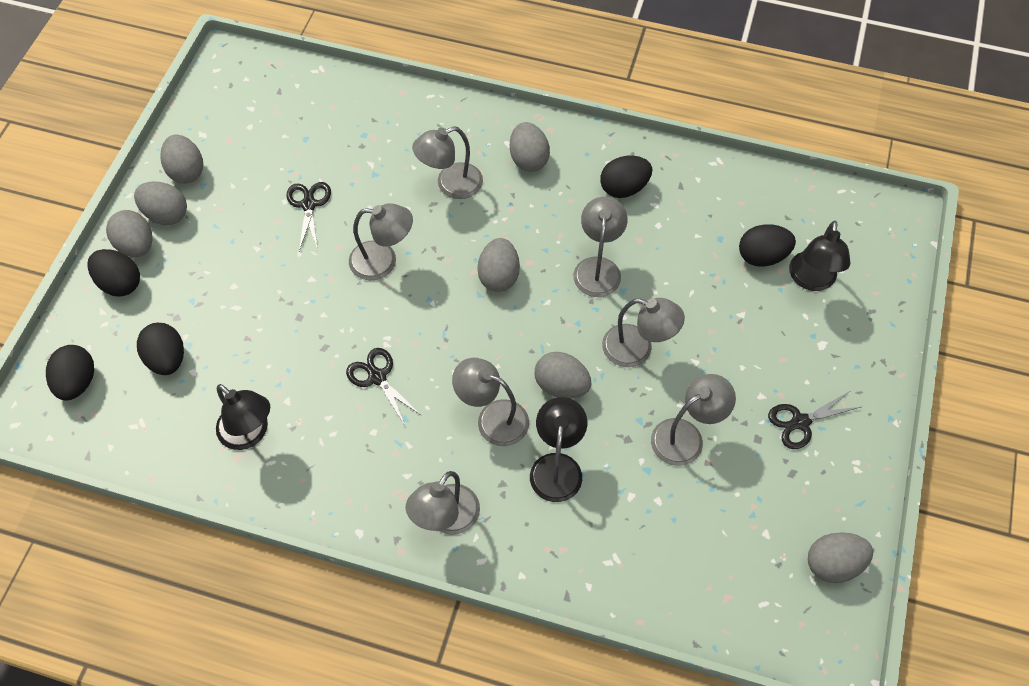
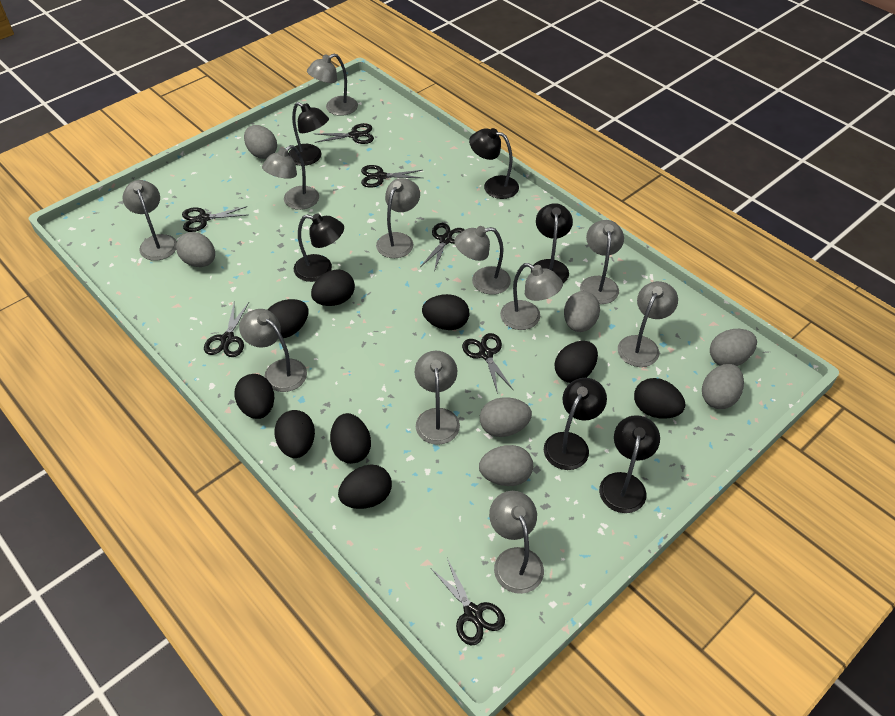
black egg: [46,345,94,400] [88,249,140,297] [137,323,184,375] [600,156,652,198] [739,225,796,267] = 5 -> [234,374,274,419] [268,299,309,338] [274,410,315,458] [311,269,355,306] [330,413,371,464] [338,465,392,509] [422,294,469,330] [555,341,598,383] [634,378,685,419] = 9
black lamp: [216,384,270,450] [530,397,587,502] [789,221,850,291] = 3 -> [288,102,329,166] [294,213,344,282] [469,128,519,199] [531,203,573,283] [544,378,607,470] [599,415,660,513] = 6
black scissors: [286,182,331,251] [346,348,422,425] [768,391,860,449] = 3 -> [182,206,248,232] [204,302,249,357] [314,123,374,144] [361,165,422,188] [420,223,465,271] [432,558,505,645] [462,333,513,394] = 7
grey lamp: [349,203,413,280] [406,471,480,535] [412,126,483,199] [452,358,529,446] [573,197,628,297] [602,298,685,367] [651,374,736,466] = 7 -> [123,180,177,261] [239,309,307,392] [262,145,319,210] [307,54,358,116] [376,178,420,258] [415,351,460,445] [454,226,511,295] [489,491,544,594] [500,263,563,330] [580,220,624,304] [618,281,678,367] = 11

